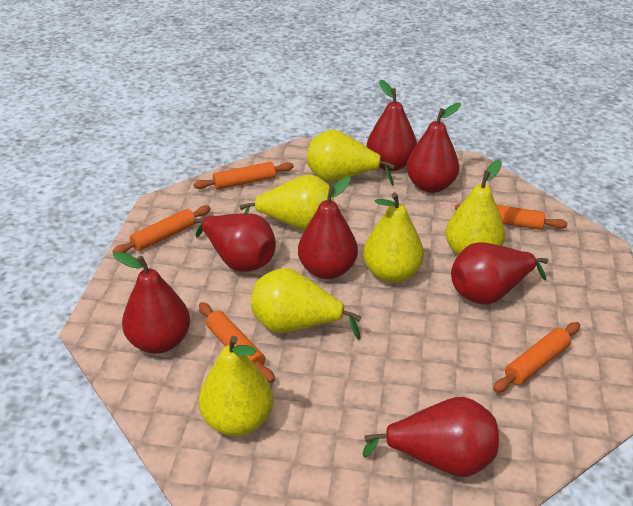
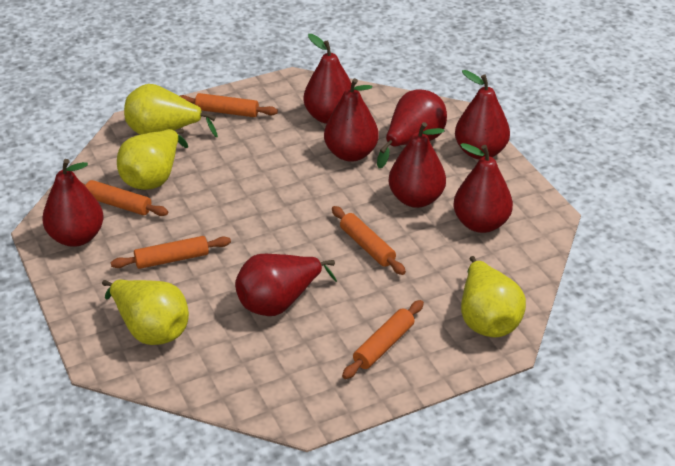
red pear: [113,252,190,354] [193,213,276,272] [298,176,358,279] [362,397,499,477] [367,80,417,171] [406,103,461,193] [451,242,548,305] = 7 -> [42,159,104,247] [235,254,337,316] [304,34,352,124] [324,78,379,162] [377,90,447,168] [388,122,446,208] [453,143,513,233] [455,70,510,160] = 8
yellow pear: [199,336,273,436] [240,175,334,230] [251,268,361,340] [307,130,395,185] [363,192,424,283] [445,160,505,255] = 6 -> [102,280,189,345] [117,129,188,190] [124,84,218,137] [461,256,526,337] = 4

